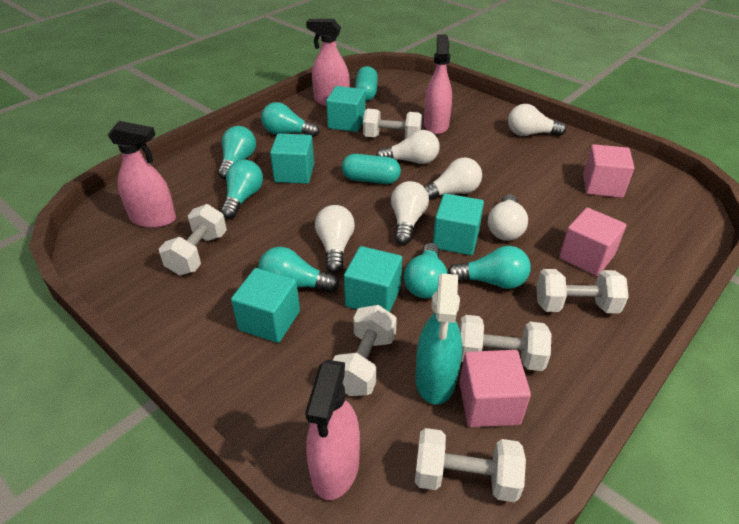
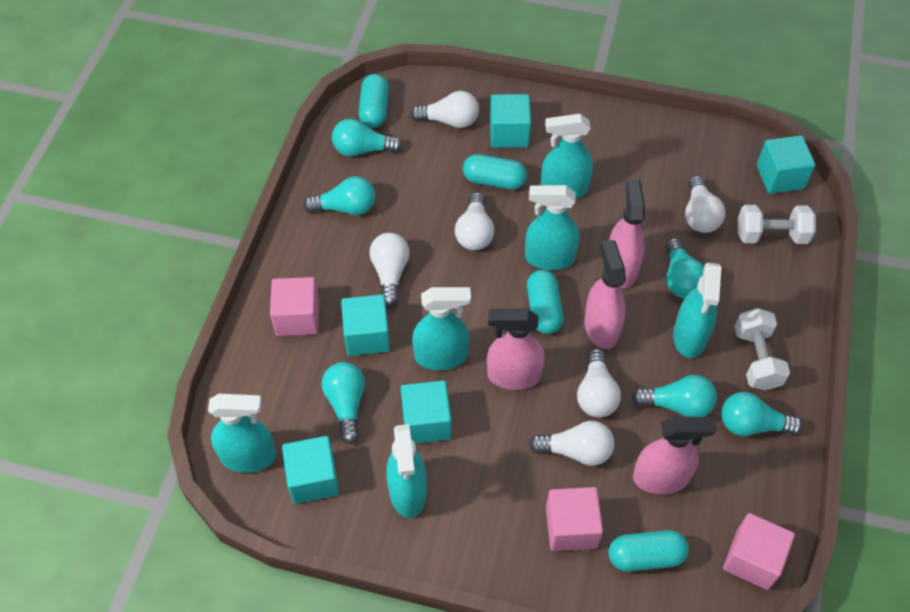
turquoise capsule: [342,154,401,184] [355,66,378,101] = 2 -> [359,74,389,128] [463,154,527,190] [527,270,563,334] [608,530,689,572] = 4
turquoise spray bottle: [415,273,462,404] = 1 -> [208,394,276,473] [386,424,427,518] [412,287,471,370] [525,185,579,270] [541,114,593,199] [673,262,721,358] = 6
white dumbbell: [159,204,227,275] [333,305,397,396] [363,109,422,138] [415,428,526,502] [459,315,551,371] [536,269,629,313] = 6 -> [735,308,790,391] [738,205,816,244] = 2

